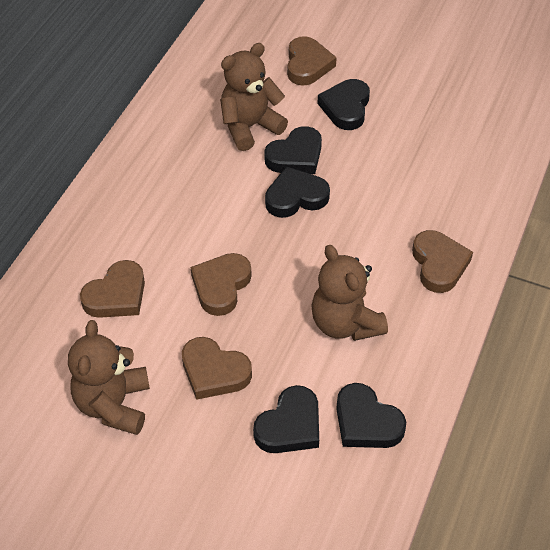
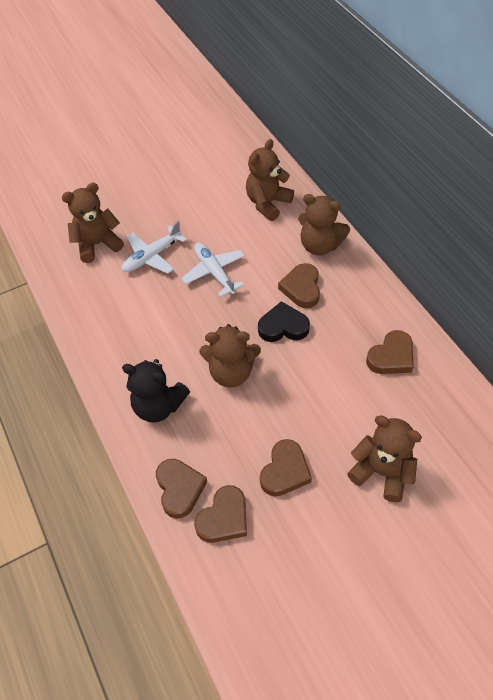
black heart: [253,385,319,453] [264,126,322,174] [265,166,330,218] [317,79,370,130] [336,383,406,448] = 5 -> [258,301,310,342] = 1
black teddy bear: none = 0 -> [122,359,190,423] = 1
brown teddy bear: [68,320,150,435] [220,43,288,151] [311,245,388,341] = 3 -> [62,183,124,263] [200,324,261,387] [246,139,294,221] [298,194,350,256] [347,415,422,502] = 5
white plane: none = 0 -> [121,221,187,274] [181,243,245,297] = 2

